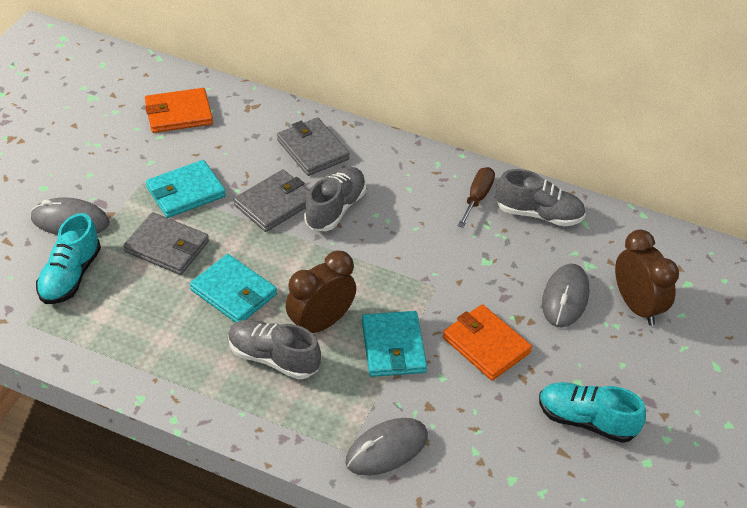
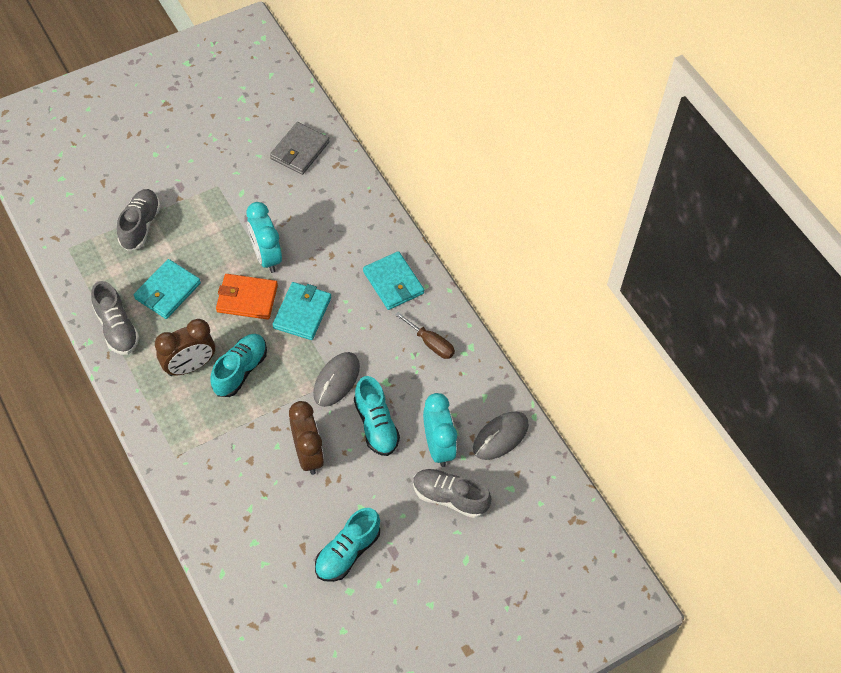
grey mouse: [30,197,109,235] [345,418,428,476] [542,263,589,327] = 3 -> [313,352,360,407] [473,412,529,460] = 2
grey wallet: [123,212,209,275] [233,170,309,232] [277,117,350,176] = 3 -> [270,122,330,175] = 1
orange wallet: [145,88,213,133] [443,304,532,380] = 2 -> [216,274,278,320] = 1
turquoise clock: none = 0 -> [246,202,282,273] [423,393,457,467] = 2
turquoise shoe: [36,213,101,304] [539,382,646,443] = 2 -> [211,334,267,397] [315,508,380,582] [354,376,400,456] = 3

